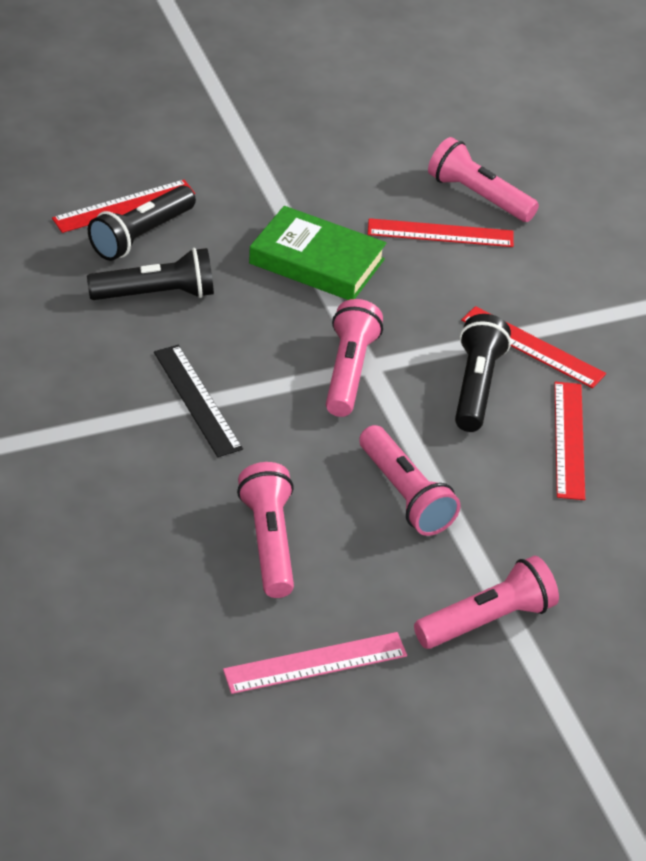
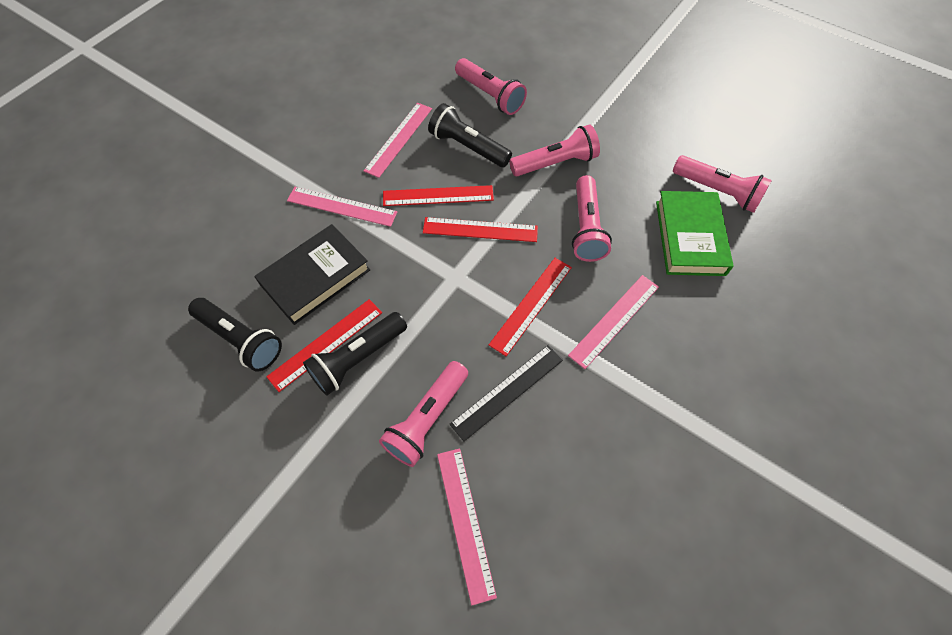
black book: none = 0 -> [254,224,370,325] = 1
pink ruler: [223,632,407,694] = 1 -> [287,187,397,227] [364,103,432,178] [437,448,497,605] [568,275,659,369] = 4

